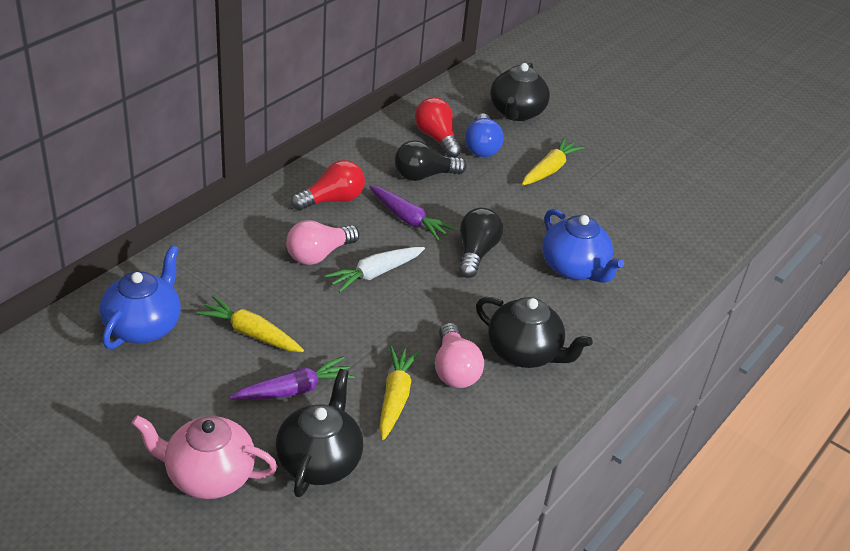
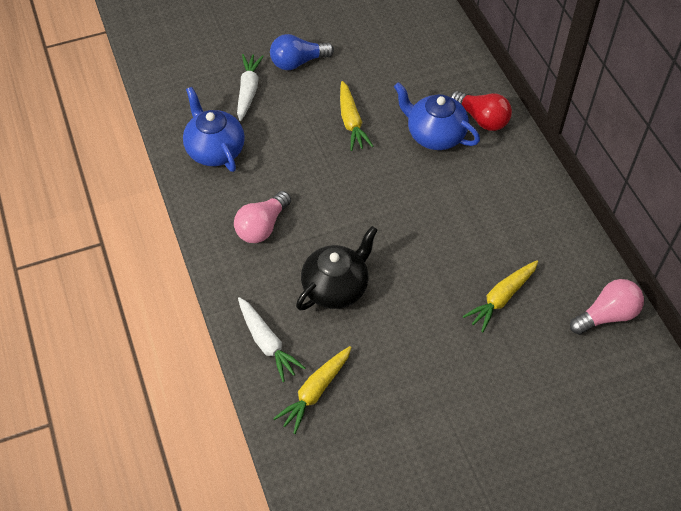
black light bulb: [395,140,466,181] [459,208,503,278] = 2 -> none = 0
black teapot: [276,369,363,497] [476,297,593,368] [490,63,550,121] = 3 -> [296,226,378,310] = 1
pink teapot: [132,415,278,499] = 1 -> none = 0
purple carrot: [230,356,355,400] [369,186,455,241] = 2 -> none = 0
red light bulb: [291,160,365,211] [415,97,461,158] = 2 -> [450,91,512,131] = 1
white carrot: [325,247,425,293] = 1 -> [237,54,264,121] [238,297,305,382] = 2

